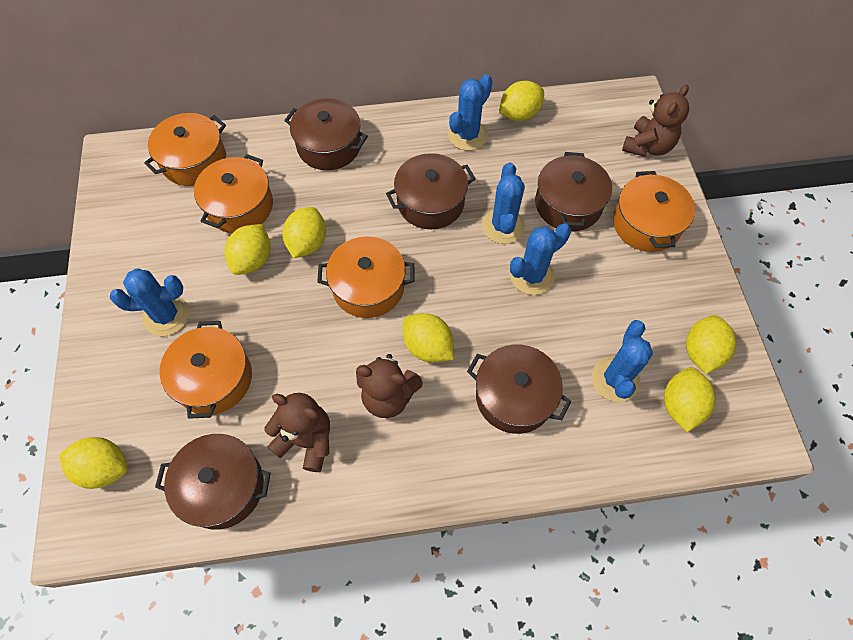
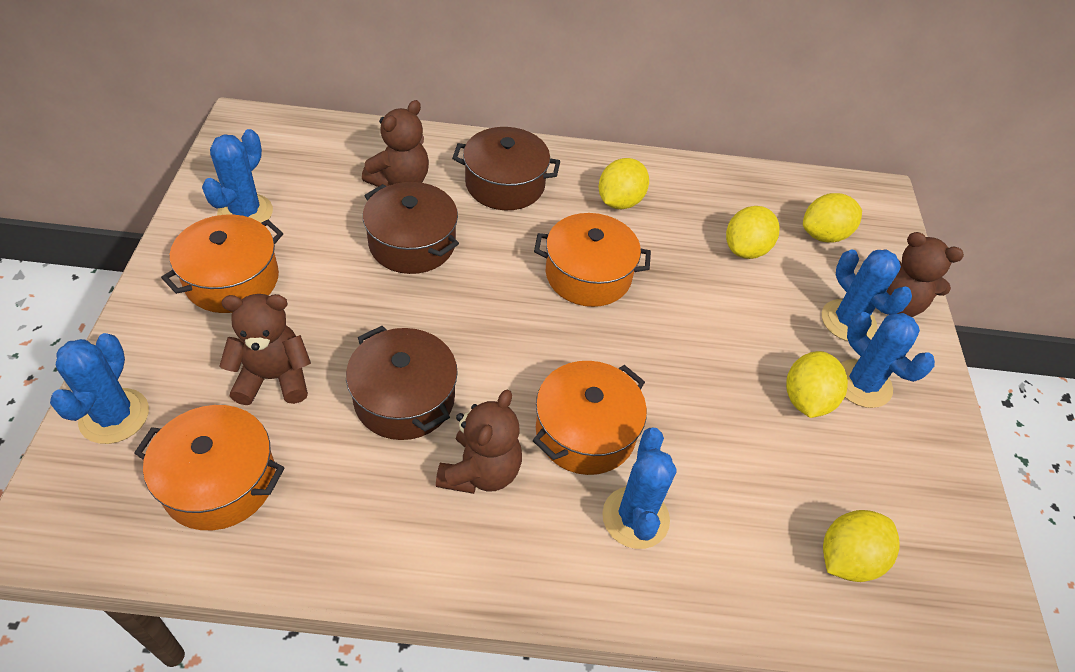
brown pot: [155,434,271,530] [284,98,368,170] [386,153,476,229] [467,344,571,434] [535,152,612,231] = 5 -> [346,326,458,440] [363,182,459,274] [452,127,560,210] = 3
brown teddy bear: [264,393,330,472] [356,354,423,418] [622,85,689,157] = 3 -> [219,294,311,405] [362,100,429,187] [436,390,522,494] [886,232,964,317] = 4
orange pot: [144,113,226,186] [160,321,252,419] [194,154,273,233] [317,236,414,318] [613,171,695,252] = 5 -> [134,405,285,530] [161,215,283,313] [533,361,647,475] [534,213,651,307] = 4
yellow lemon: [59,437,128,489] [225,224,271,275] [283,207,326,258] [403,313,454,362] [499,81,544,121] [664,367,716,432] [686,315,736,374] = 7 -> [598,158,649,209] [726,206,780,259] [786,351,848,418] [803,193,862,243] [823,510,900,582] = 5

